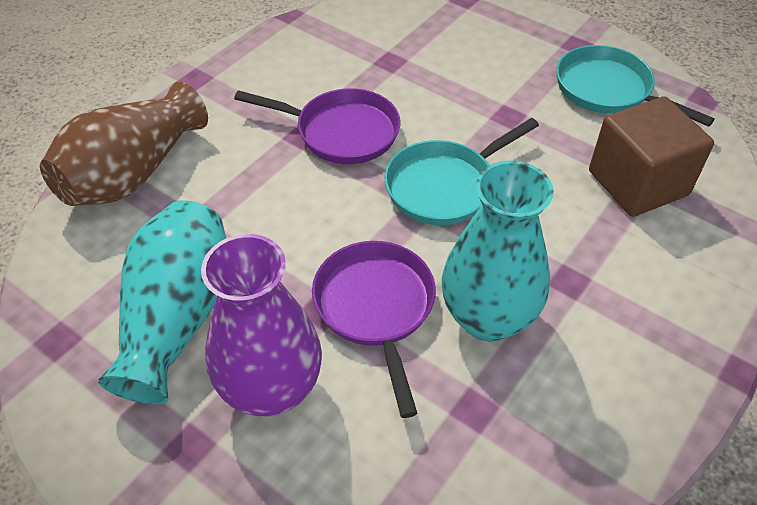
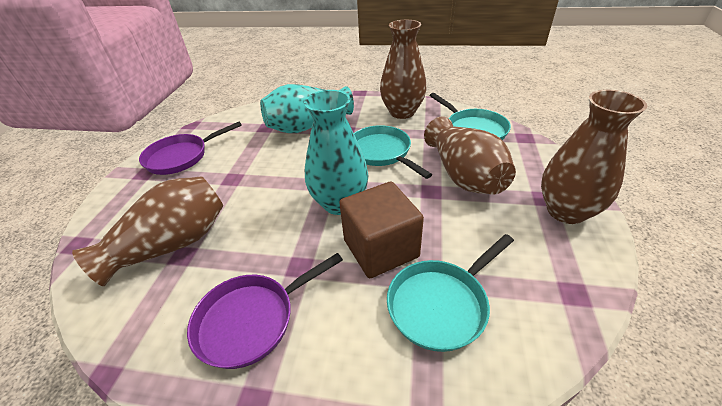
brown vase: [40,81,208,206] = 1 -> [72,176,223,286] [380,20,426,119] [424,117,516,195] [541,90,647,224] = 4
purple vase: [201,234,322,417] = 1 -> none = 0
turquoise pan: [385,118,539,225] [556,45,715,127] = 2 -> [354,125,432,179] [387,234,514,352] [429,93,511,140] = 3

